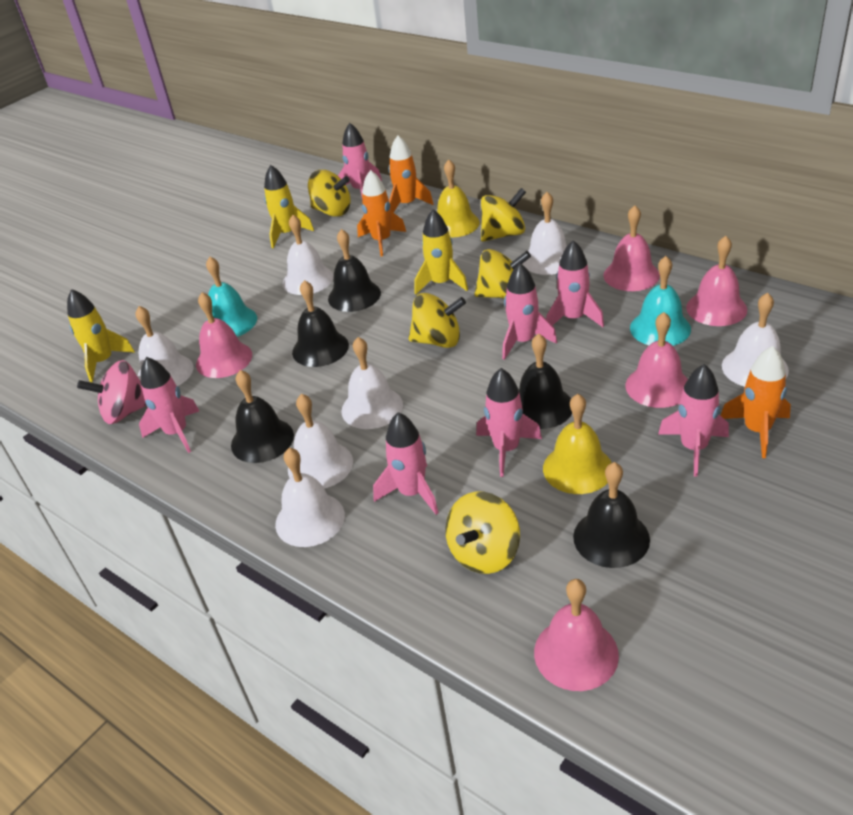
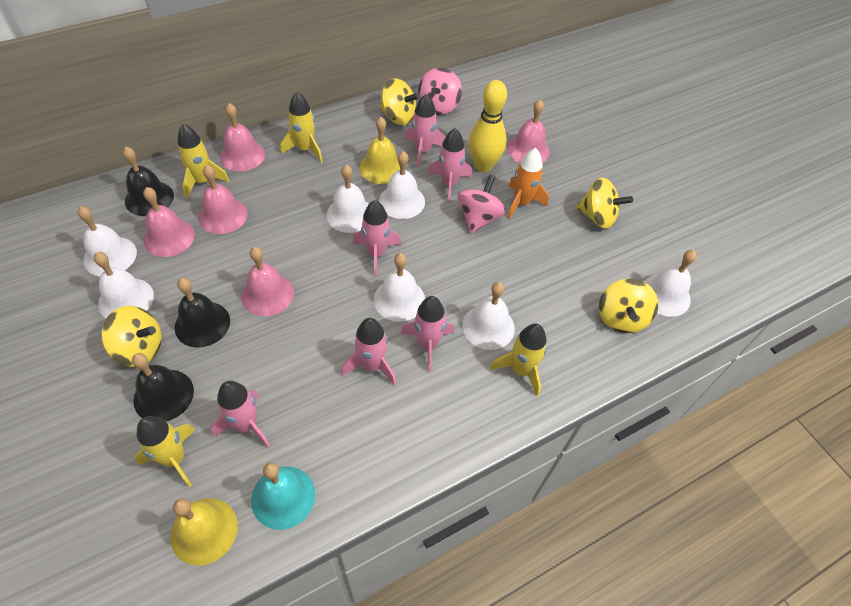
black bell: [231,370,294,463] [292,280,349,367] [328,229,381,312] [519,334,572,429] [573,462,650,568] = 5 -> [123,147,174,216] [132,353,194,421] [175,278,230,348] = 3
orange rocket: [357,170,406,256] [389,135,433,213] [721,346,791,458] = 3 -> [508,148,549,219] = 1
pink rocket: [139,357,199,453] [338,122,382,196] [373,412,439,515] [476,368,542,477] [502,263,557,360] [546,240,604,327] [658,364,729,477] = 7 -> [211,381,270,448] [341,318,396,386] [352,200,401,276] [401,296,454,372] [405,94,445,168] [427,128,472,203] = 6
pink spinning top: [77,360,147,424] = 1 -> [418,68,462,115] [458,175,506,234] = 2
turquoise bell: [206,257,257,337] [630,256,691,346] = 2 -> [251,462,315,530] = 1
yellow bowling pin: none = 0 -> [468,80,507,172] = 1
yellow rocket: [67,289,135,382] [264,165,314,248] [414,209,468,295] = 3 -> [135,416,195,487] [177,124,229,198] [280,92,323,162] [490,323,547,396] = 4
yellow spinning top: [308,170,351,217] [409,293,466,348] [445,492,520,574] [474,249,531,299] [481,188,526,242] = 5 -> [101,306,162,367] [380,78,420,125] [576,178,633,229] [599,279,658,333] = 4

